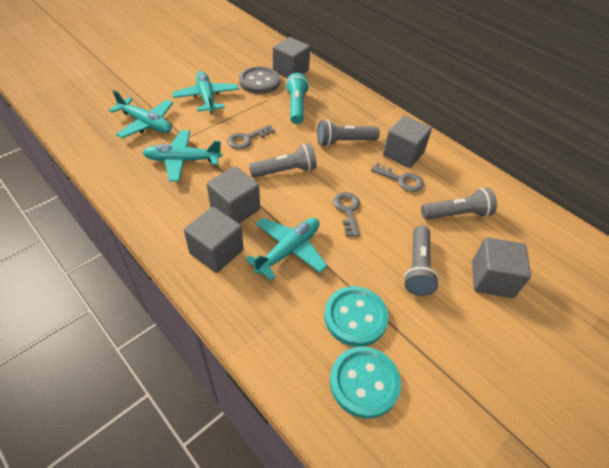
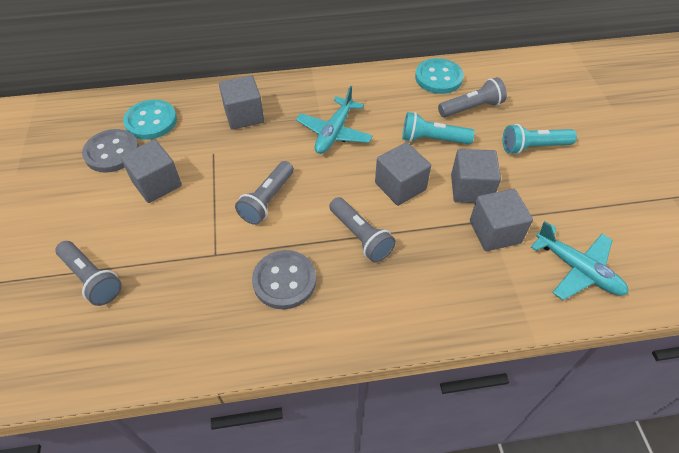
grey button: [239,66,280,94] = 1 -> [82,129,139,173] [252,250,316,309] = 2
grey key: [227,124,275,149] [333,192,360,237] [371,163,424,192] = 3 -> none = 0
turquoise flashlight: [285,73,309,124] = 1 -> [402,112,475,144] [503,124,577,154] = 2
turquoise plane: [109,90,173,138] [143,130,222,182] [172,71,239,113] [245,218,328,281] = 4 -> [296,86,373,154] [531,221,628,300] = 2

